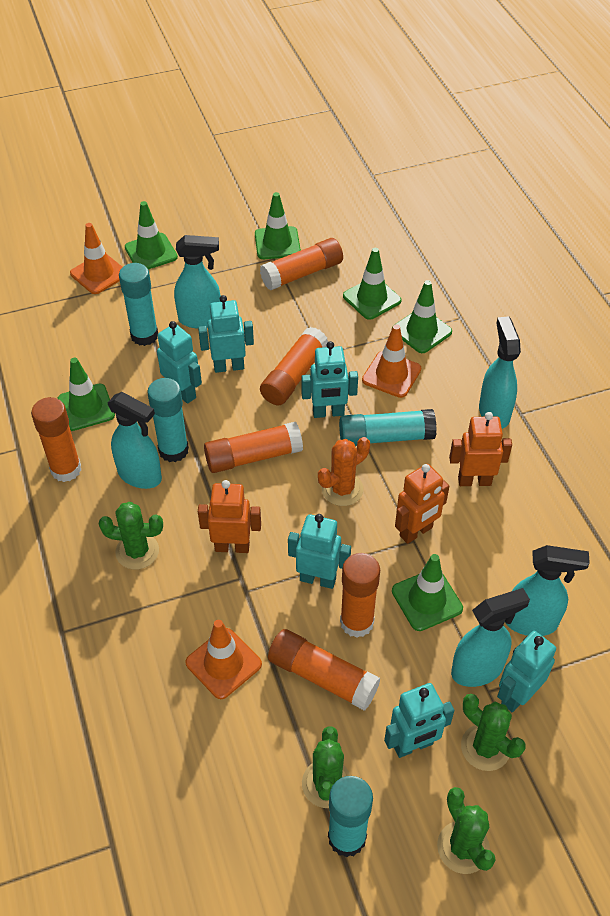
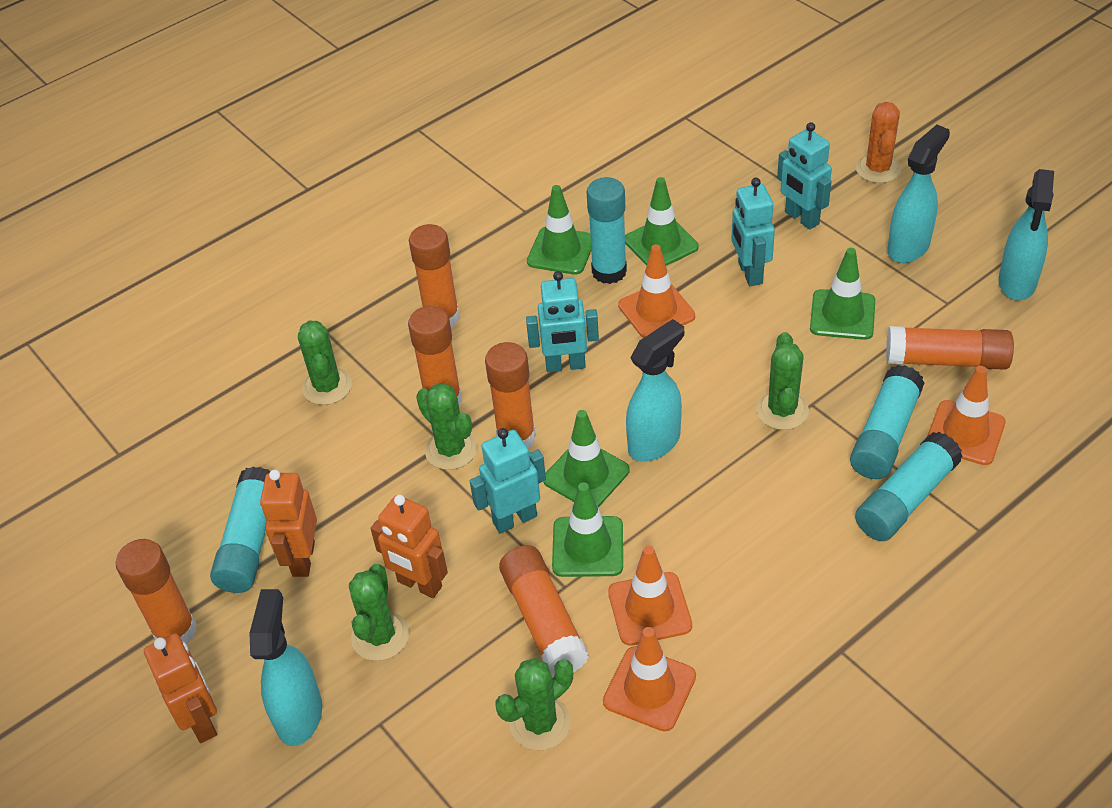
green cactus: [98,502,163,570] [302,726,351,808] [437,787,496,874] [461,694,525,771] = 4 -> [298,321,352,405] [349,564,409,661] [416,383,477,470] [495,658,573,751] [756,332,809,430] = 5
green traffic cone: [57,358,115,431] [125,201,178,269] [255,192,301,259] [343,248,401,320] [392,280,452,353] [392,554,463,631] = 6 -> [527,185,591,275] [543,410,629,507] [552,482,623,577] [625,177,699,266] [810,248,875,340] = 5
orange traffic cone: [70,223,122,294] [185,620,262,699] [362,324,421,398] = 3 -> [603,627,696,732] [608,545,692,645] [618,244,695,338] [927,366,1006,465] = 4
turquoise robot: [157,321,202,404] [198,295,254,373] [288,514,351,589] [301,341,358,418] [384,683,455,758] [497,631,556,713] = 6 -> [470,428,546,533] [526,271,599,372] [731,178,775,286] [777,122,832,230] = 4
turquoise spray bottle: [108,392,162,489] [174,235,221,328] [451,588,530,687] [479,316,521,429] [505,545,590,636] = 5 -> [250,589,322,746] [626,319,684,462] [887,125,950,263] [998,169,1054,300] = 4

